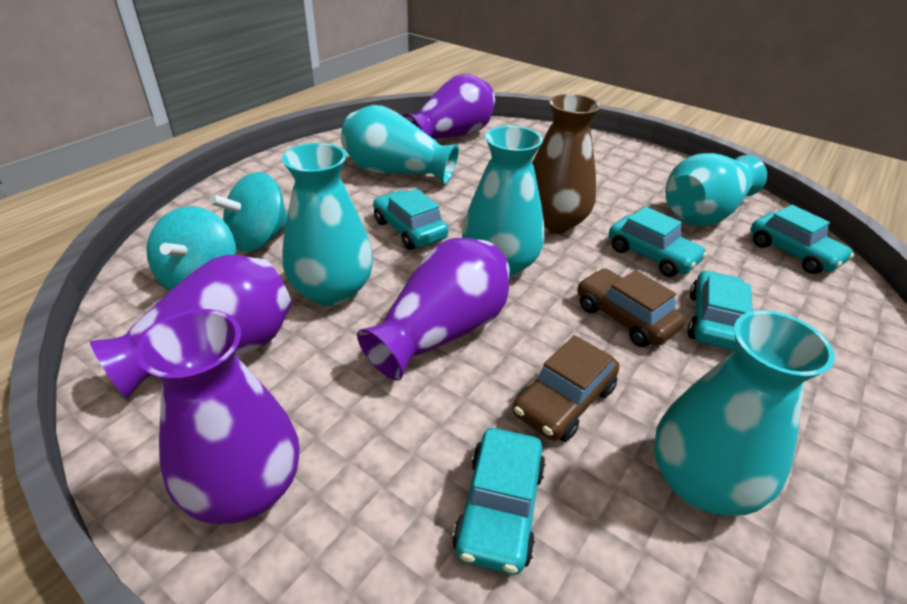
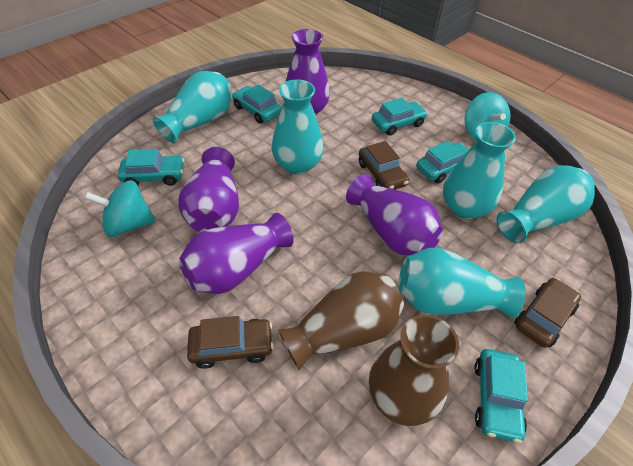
brown car: [513,335,620,442] [577,268,686,347] = 2 -> [187,316,274,369] [359,141,409,190] [514,278,581,348] = 3
brown vase: [532,94,601,234] = 1 -> [278,271,404,370] [369,314,459,426] = 2

